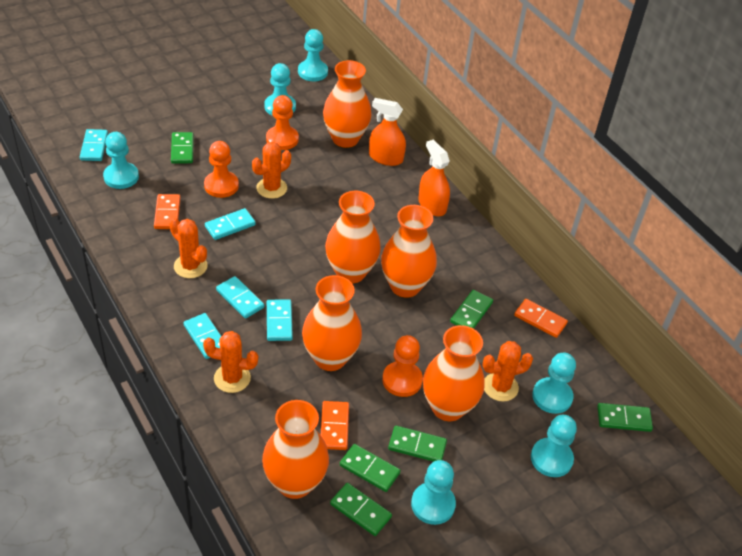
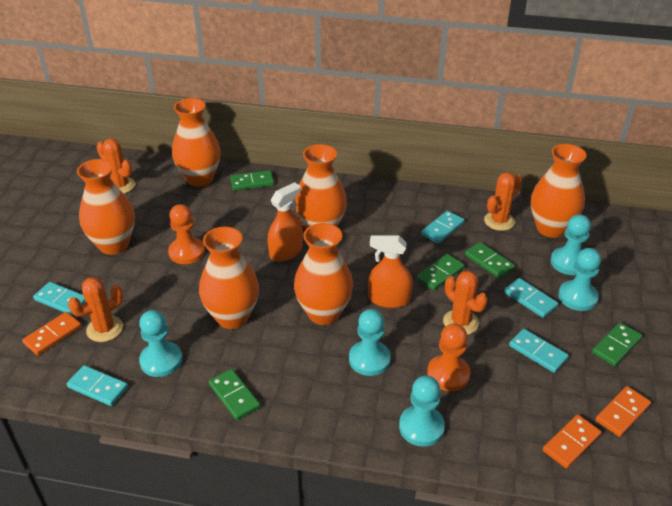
green domino: [171,132,194,164] [330,483,392,536] [340,444,400,492] [388,426,447,462] [450,290,493,329] [597,403,653,432] = 6 -> [209,369,260,420] [230,170,274,191] [416,254,465,290] [465,242,515,279] [592,322,642,366] = 5
orange pawn: [204,141,239,198] [266,95,299,150] [382,335,423,397] = 3 -> [168,204,205,264] [427,323,470,391] = 2
turquoise pawn: [103,132,139,189] [264,63,296,116] [298,29,328,81] [411,460,456,525] [531,415,577,477] [532,353,576,414] = 6 -> [139,310,182,377] [349,309,391,376] [399,375,445,447] [550,214,591,275] [558,248,601,311] = 5

